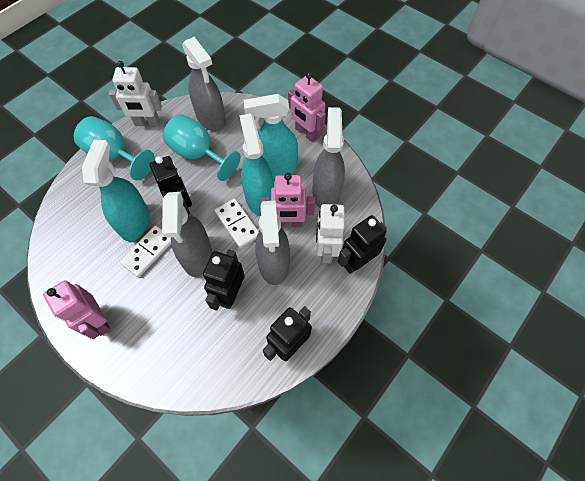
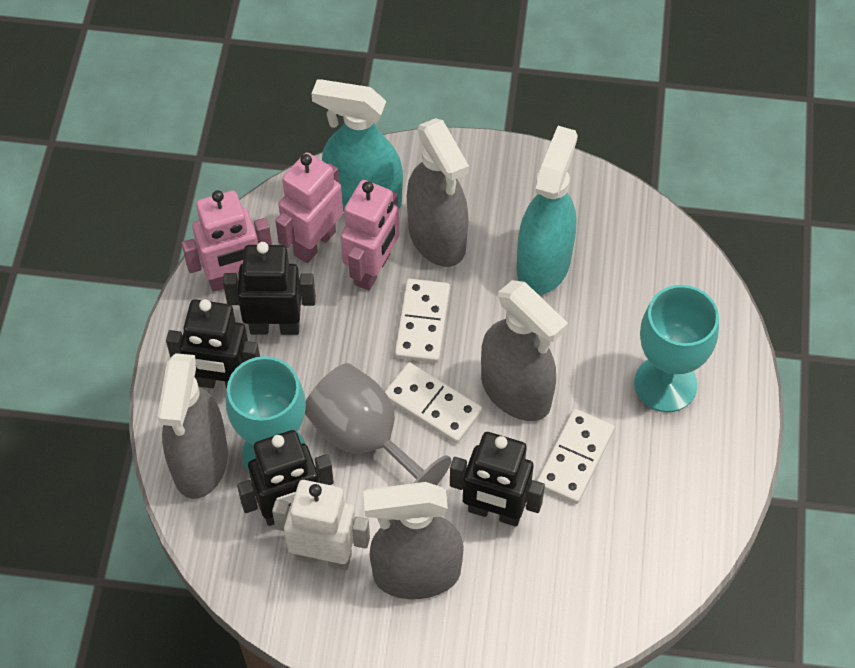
grey goblet: none = 0 -> [305,363,452,485] = 1
turquoise spray bottle: [82,140,149,241] [239,113,274,216] [244,94,298,178] = 3 -> [311,79,403,213] [517,126,578,295] = 2
white domino: [120,226,171,277] [215,199,259,248] = 2 -> [385,362,482,444] [395,279,450,363] [537,409,615,504] = 3
white robot: [109,61,162,126] [316,204,344,264] = 2 -> [272,480,370,570] = 1

